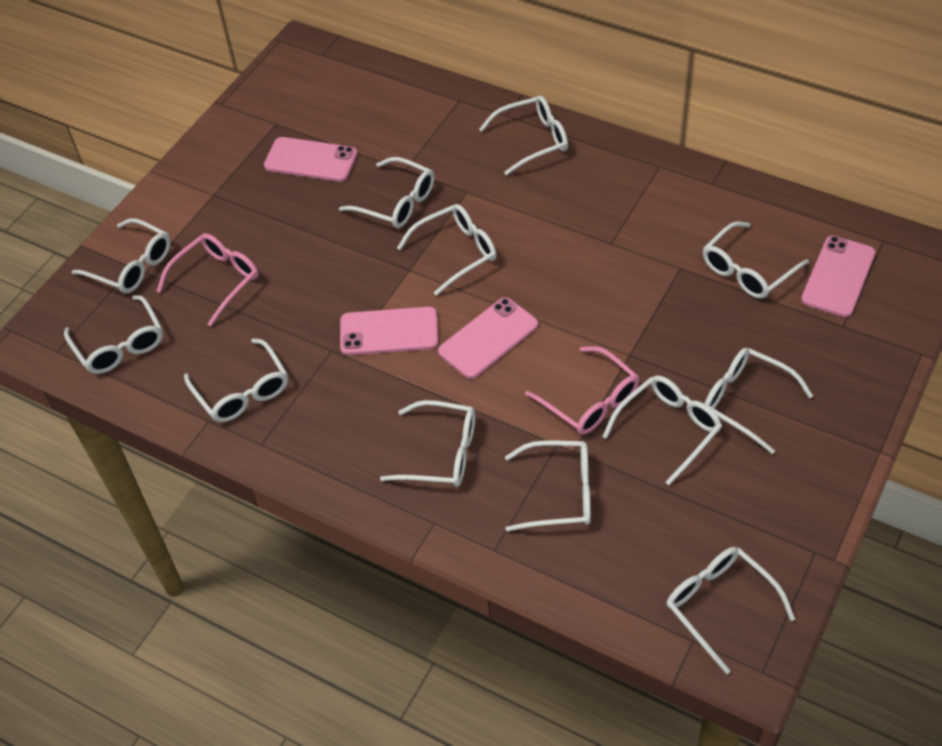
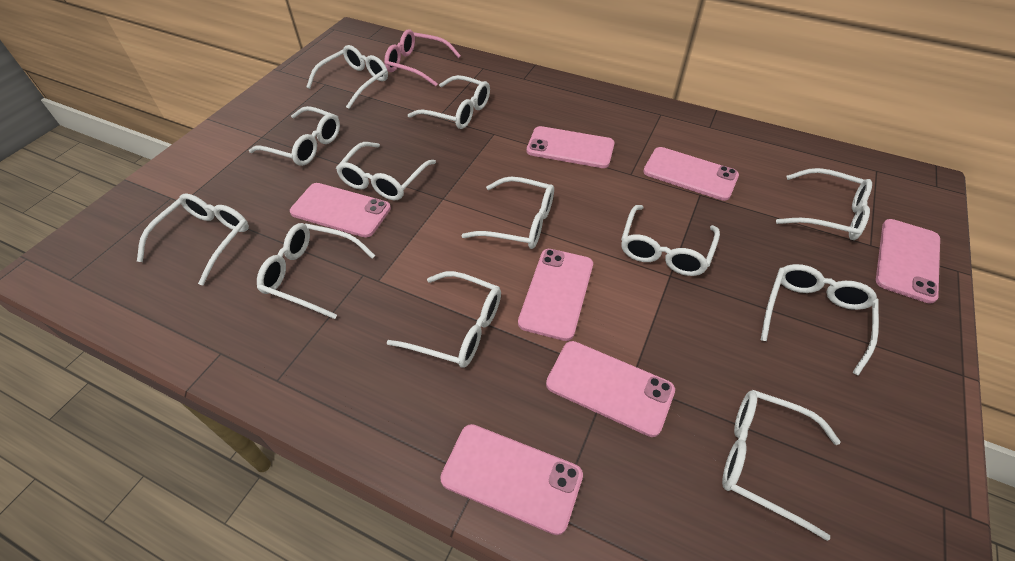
pink glasses: [156,233,259,326] [525,346,639,435] = 2 -> [384,29,461,86] = 1
pink phone: [264,137,357,182] [340,307,438,355] [438,297,538,379] [801,236,876,317] = 4 -> [290,183,391,238] [440,424,583,535] [518,249,593,341] [527,126,615,168] [546,341,675,437] [643,147,739,201] [876,219,940,304] = 7

